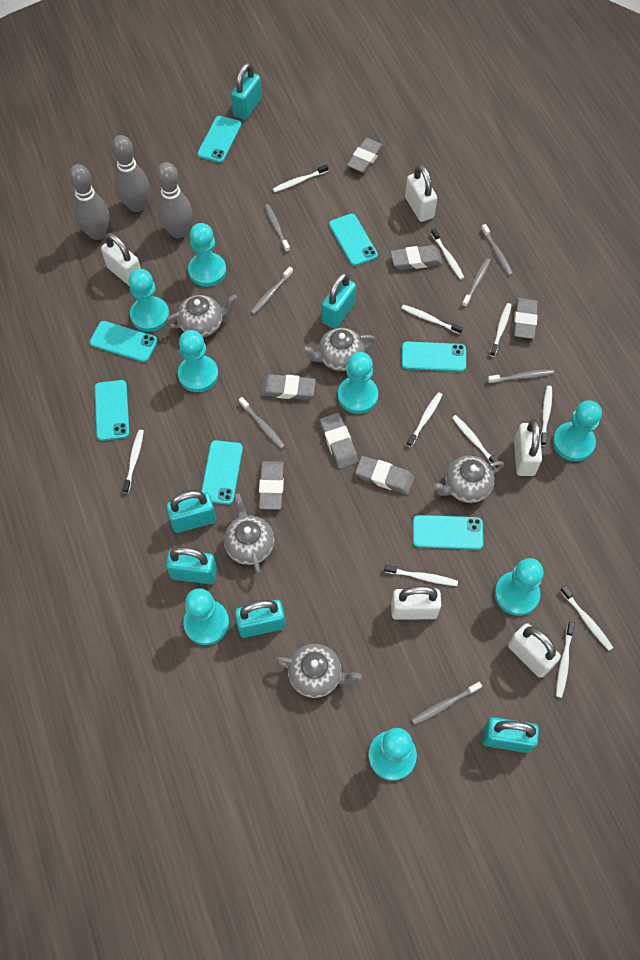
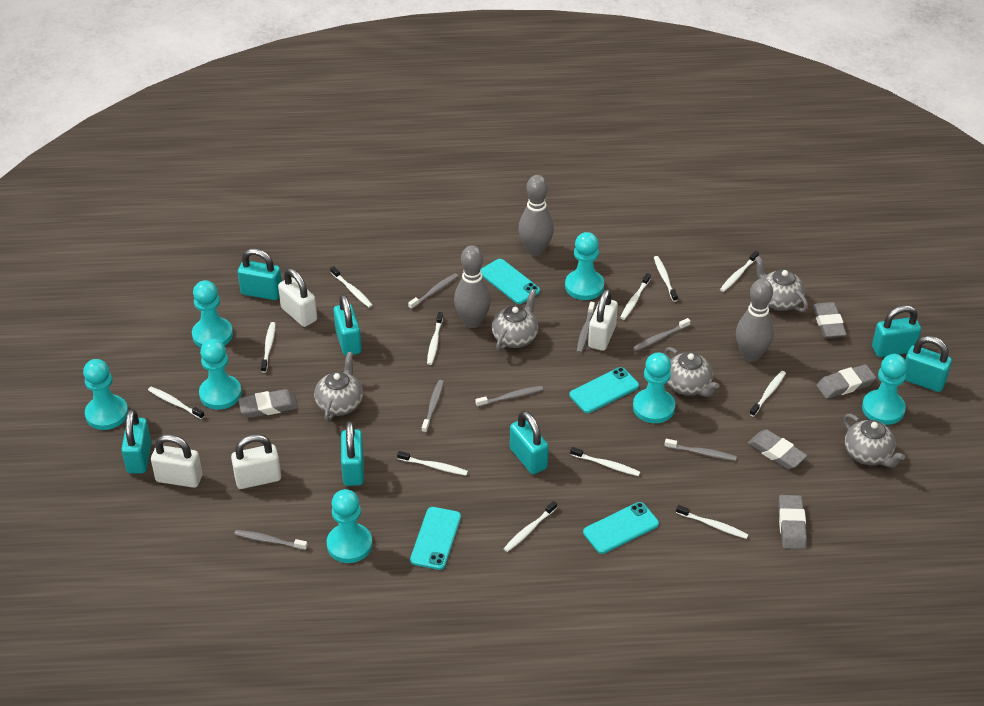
grey eraser: [259,461,284,510] [260,374,316,400] [320,413,358,469] [347,138,384,173] [355,456,414,494] [390,245,443,270] [513,298,538,339] = 7 -> [238,389,298,418] [748,429,807,469] [778,495,807,549] [813,302,847,338] [816,364,876,399] = 5
turquoise padlock: [166,490,216,533] [166,547,217,584] [231,62,262,120] [235,600,285,638] [322,272,356,329] [482,717,539,753] = 6 -> [121,409,152,474] [238,248,282,300] [333,294,362,356] [341,421,364,486] [510,411,549,474] [872,305,921,357] [905,336,952,392] = 7
turquoise pawn: [129,269,170,332] [178,330,218,392] [183,588,229,645] [188,223,226,287] [338,352,378,414] [368,728,417,781] [495,558,544,616] [553,400,602,461] = 8 -> [83,359,128,430] [192,280,233,347] [199,339,242,410] [327,489,372,563] [565,232,604,300] [633,352,675,423] [862,354,907,425] = 7
turquoise phone: [90,321,158,362] [95,380,130,441] [197,116,241,163] [201,440,243,505] [329,214,378,266] [402,341,466,372] [413,515,483,550] = 7 -> [410,507,461,570] [481,259,540,304] [570,367,639,413] [583,502,659,554] = 4
white padlock: [101,233,141,286] [391,586,441,620] [405,164,437,222] [508,623,561,678] [514,419,542,476] = 5 -> [151,434,202,488] [231,434,281,489] [278,268,317,327] [588,289,618,351] = 4
white toothbrush: [122,430,144,493] [273,164,328,192] [384,565,458,586] [401,305,463,334] [406,392,442,447] [431,228,464,279] [452,415,499,468] [490,303,511,357] [540,386,552,446] [556,622,575,698] [560,586,613,651] = 11 -> [148,387,205,419] [261,322,276,373] [330,266,372,308] [397,451,468,476] [427,312,443,365] [503,501,557,552] [570,447,640,476] [620,273,651,320] [654,256,678,302] [676,505,749,539] [720,251,759,292] [750,371,786,417] = 12

